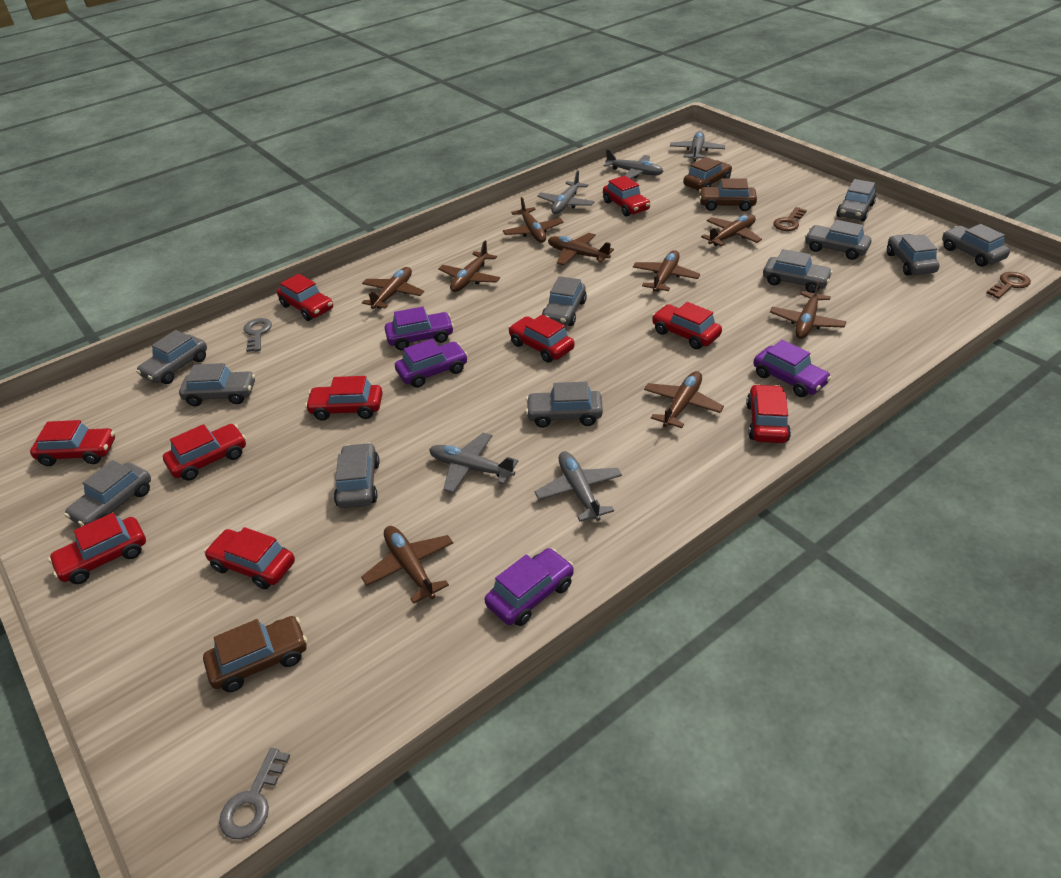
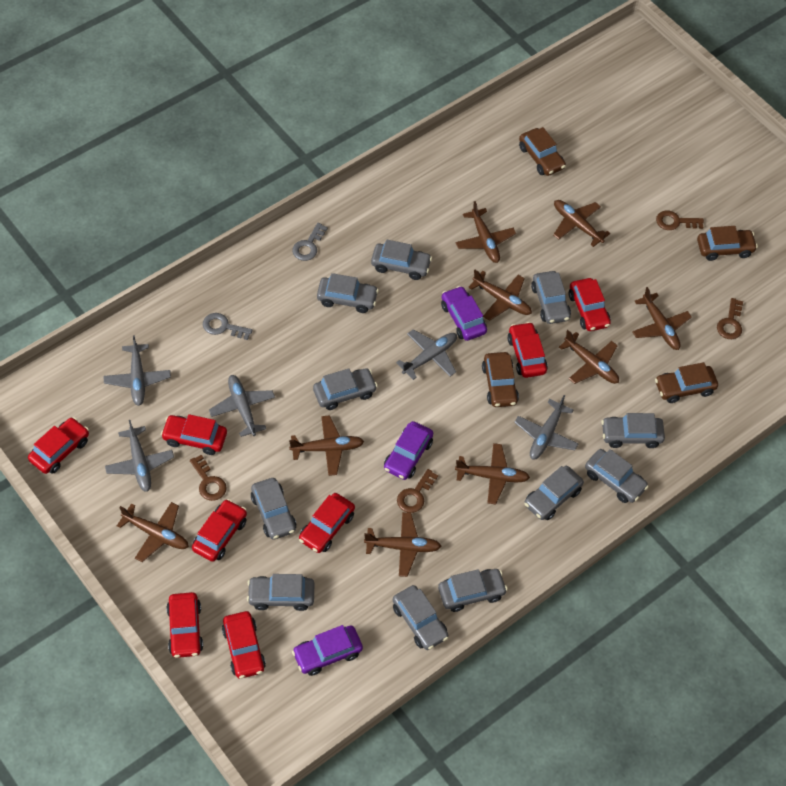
brown car: [203,616,307,692] [683,157,732,190] [699,178,757,211] = 3 -> [482,352,519,407] [519,127,566,176] [655,362,718,403] [697,226,758,261] = 4
brown key: [773,207,807,231] [986,272,1031,299] = 2 -> [190,455,227,501] [397,469,438,513] [656,210,704,230] [717,298,743,339] = 4
purple car: [385,307,454,350] [395,339,468,388] [485,548,574,626] [753,340,831,397] = 4 -> [292,625,363,676] [384,421,433,480] [441,286,487,341] = 3
red car: [30,420,115,466] [48,513,146,584] [163,424,246,481] [204,527,295,590] [277,274,333,321] [305,376,383,421] [508,314,574,363] [603,176,650,217] [652,302,722,350] [746,384,791,443] = 10 -> [28,417,89,474] [161,414,227,455] [166,592,203,658] [192,499,247,562] [222,611,266,679] [299,493,355,553] [508,322,548,378] [569,278,611,331] = 8

